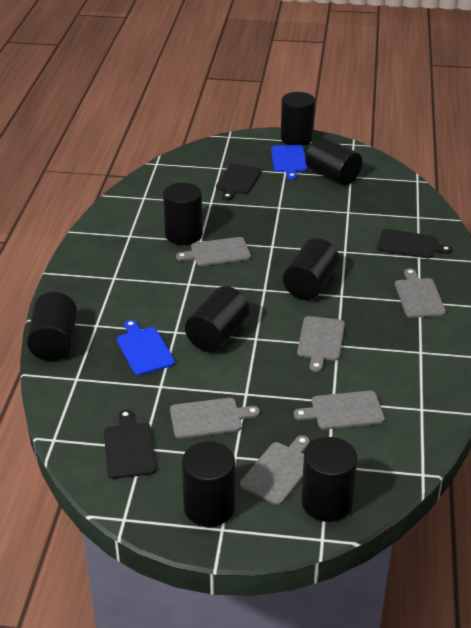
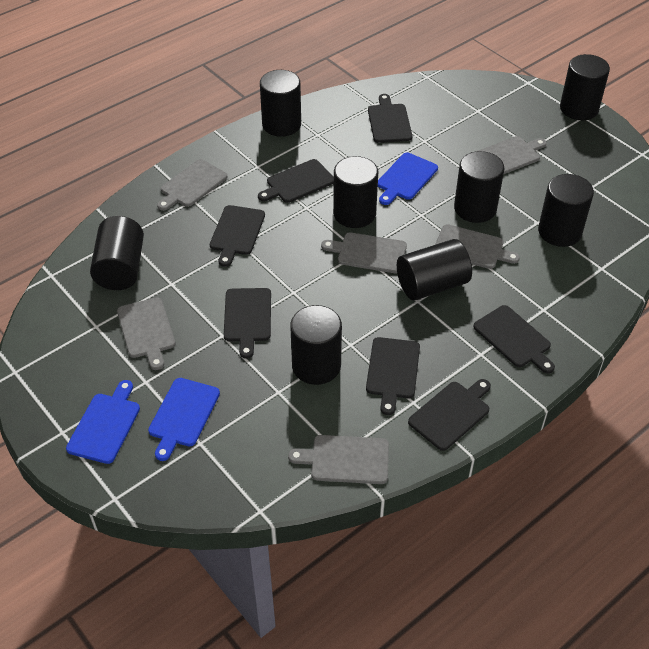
black cutting board: [104,410,156,479] [216,163,262,201] [377,229,452,259] = 3 -> [210,205,265,267] [224,288,271,359] [258,159,334,203] [366,337,420,415] [368,94,413,143] [408,379,491,451] [473,305,555,373] = 7
blue cutting board: [117,320,175,375] [271,145,307,180] = 2 -> [66,380,140,464] [148,378,220,461] [378,152,438,205] = 3

